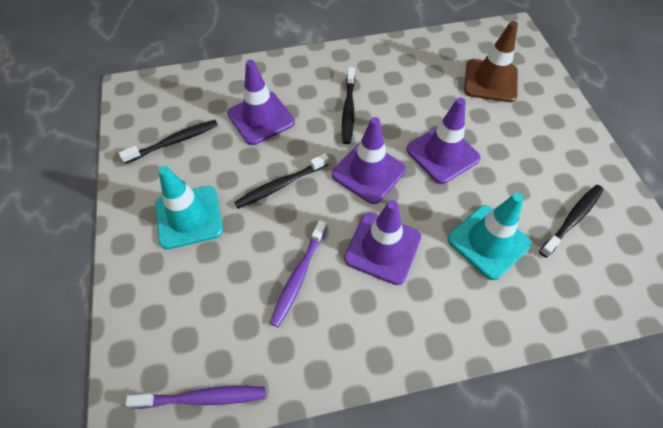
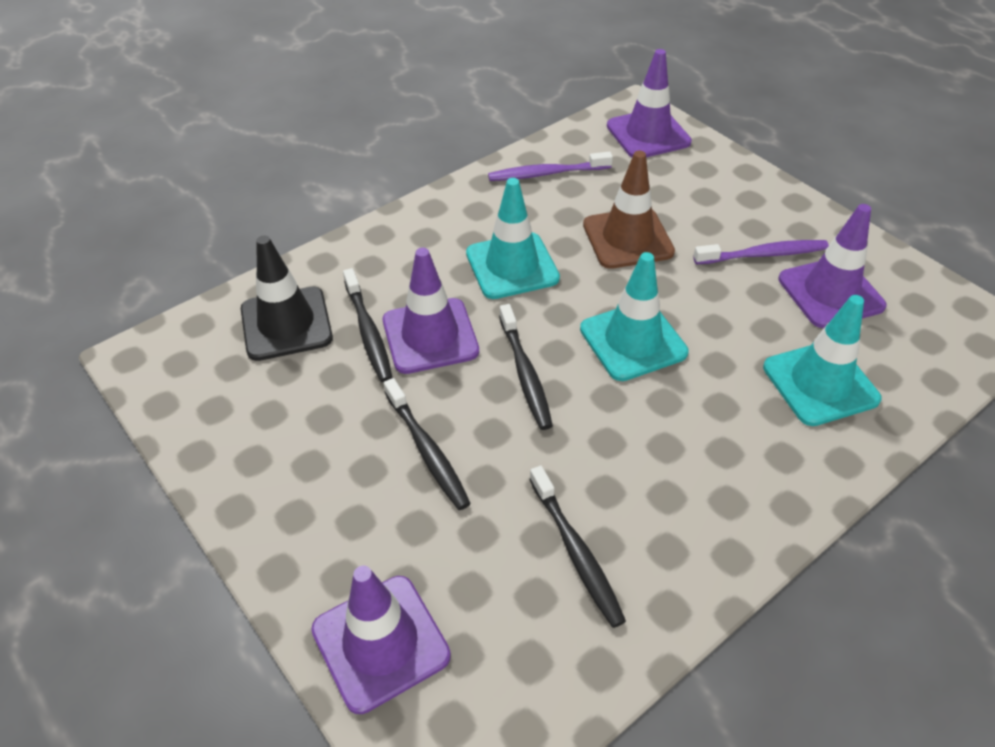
black traffic cone: none = 0 -> [241,235,333,361] = 1
turquoise traffic cone: [155,166,223,249] [448,193,532,280] = 2 -> [466,178,560,299] [580,252,689,381] [763,295,882,426] = 3

